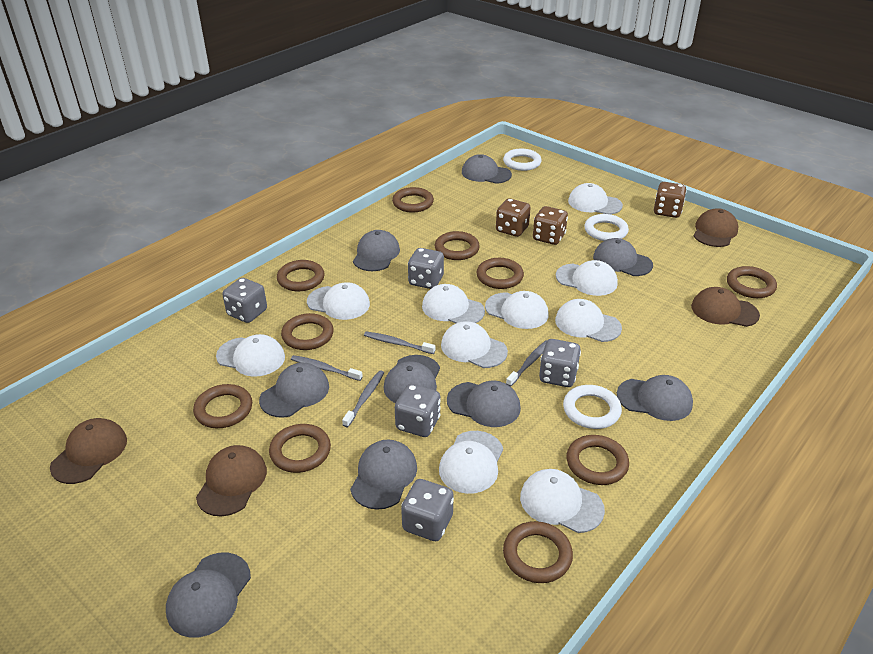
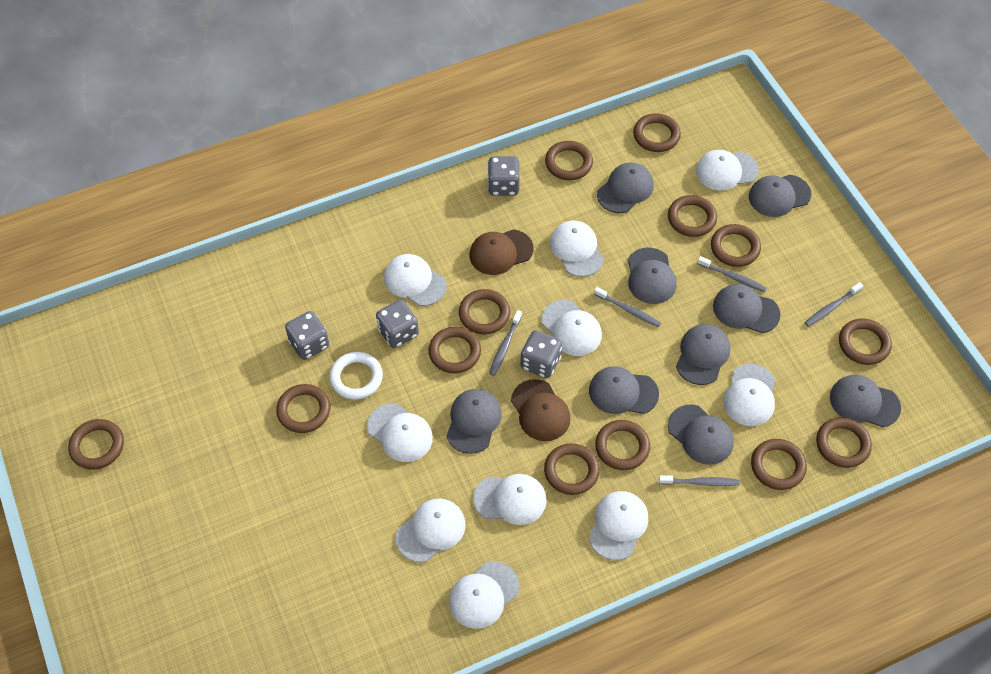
brown cap: [50,418,127,484] [196,445,267,516] [691,287,760,327] [694,208,738,247] = 4 -> [470,229,533,275] [511,379,571,441] = 2
brown dice: [496,199,531,237] [533,206,568,245] [654,182,687,218] = 3 -> none = 0
brown ring: [193,384,252,428] [269,424,331,473] [277,260,325,291] [281,313,334,350] [392,187,434,213] [435,231,480,260] [476,258,524,289] [503,521,573,583] [566,435,629,485] [727,266,777,298] = 10 -> [68,419,124,470] [276,384,330,433] [429,327,481,373] [459,289,510,334] [544,443,600,495] [545,141,593,180] [595,420,650,470] [633,113,681,152] [668,195,717,237] [711,224,761,267] [751,439,807,490] [816,417,872,468] [839,319,892,365] = 13
grey dice: [222,278,267,323] [395,384,441,437] [401,479,454,541] [408,248,444,289] [539,339,581,387] = 5 -> [285,311,329,360] [376,300,419,348] [488,156,520,196] [521,330,562,378] = 4
grey toothbrush: [291,355,363,381] [342,370,384,427] [364,332,436,354] [506,340,547,387] = 4 -> [489,310,522,376] [594,287,661,327] [659,475,740,486] [697,256,767,292] [805,282,863,327] = 5
white ring: [503,149,542,171] [563,385,622,429] [584,214,629,241] = 3 -> [329,352,383,400] = 1

